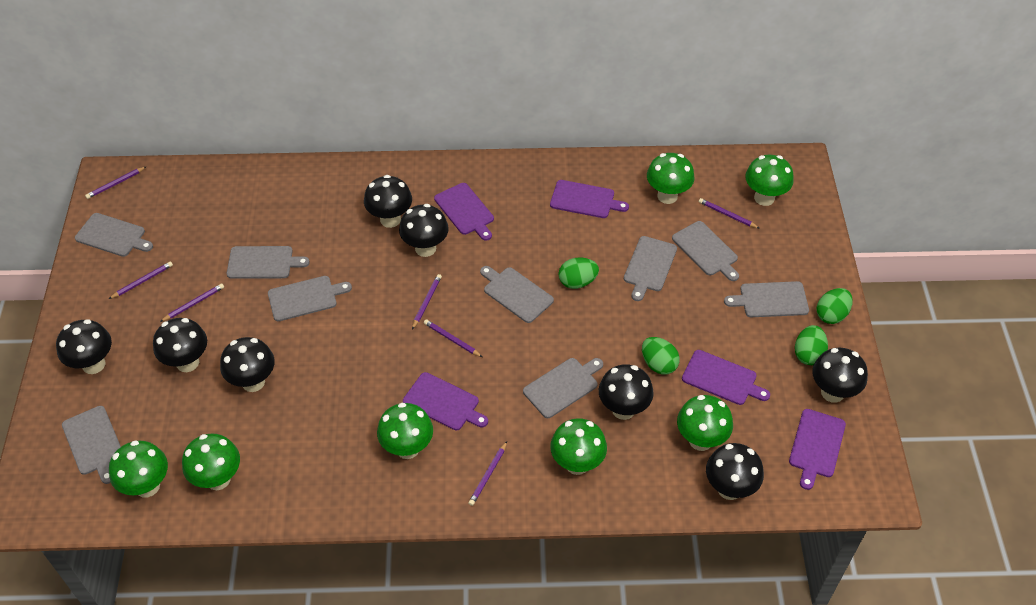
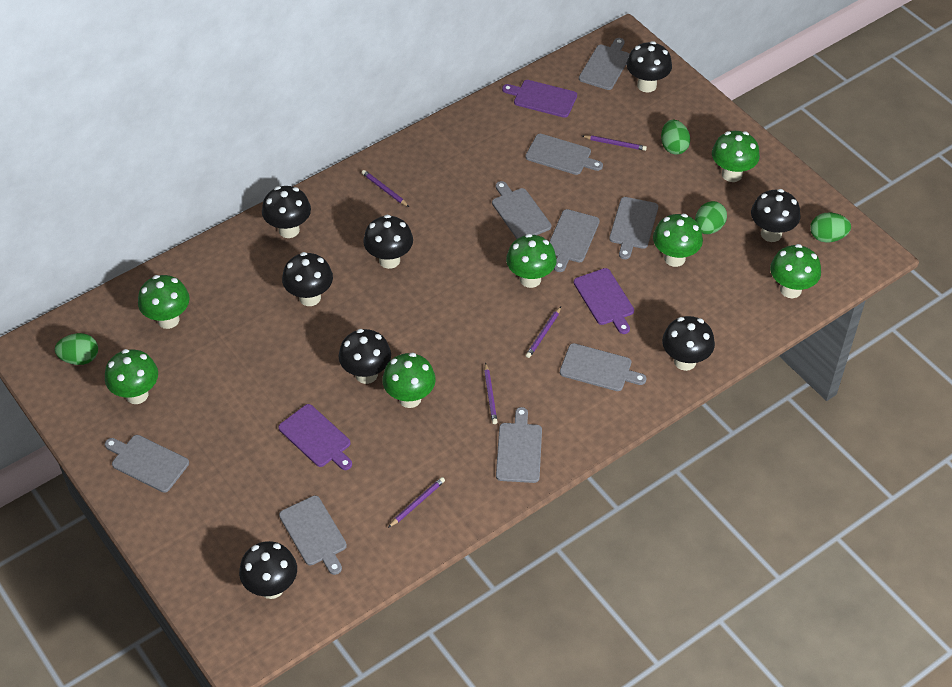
purple cutting board: [403,372,488,430] [434,183,494,241] [550,180,629,218] [682,350,770,405] [789,409,846,490] = 5 -> [278,404,352,470] [502,80,577,118] [574,268,634,334] = 3
purple pencil: [85,167,146,199] [109,261,173,299] [160,284,224,322] [412,274,442,329] [424,319,482,357] [468,441,507,506] [699,198,760,229] = 7 -> [362,170,409,207] [388,477,445,528] [484,363,498,424] [526,307,561,358] [583,135,647,151] = 5

